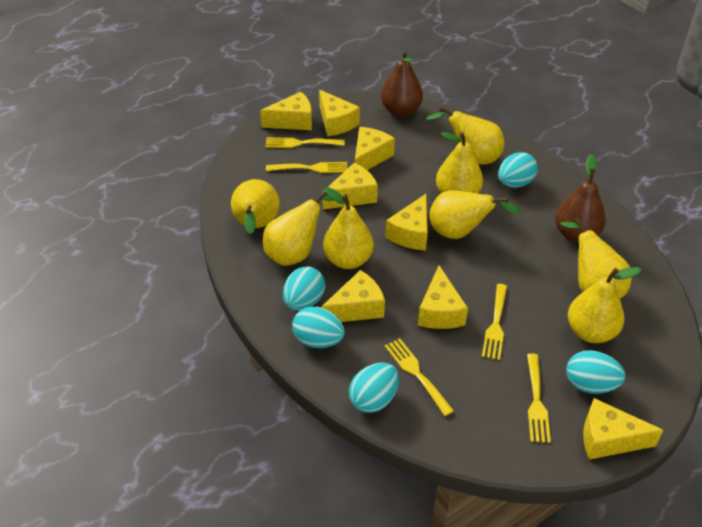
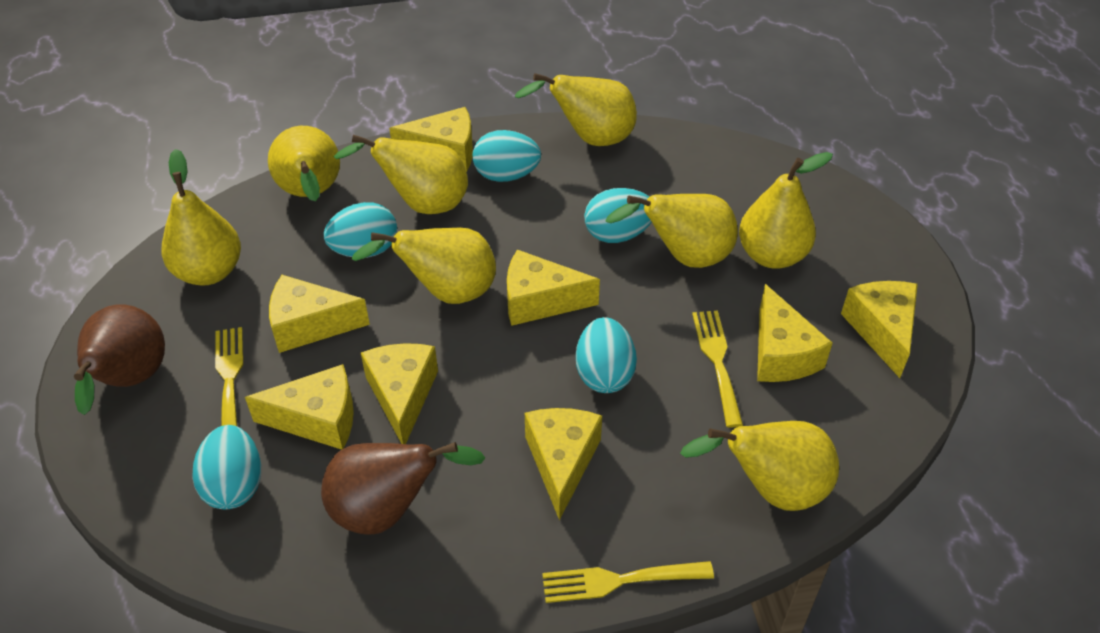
yellow fork: [265,138,345,148] [266,162,348,173] [385,338,454,416] [482,284,507,360] [527,353,551,443] = 5 -> [215,327,243,426] [542,561,714,603] [692,310,743,428] = 3

